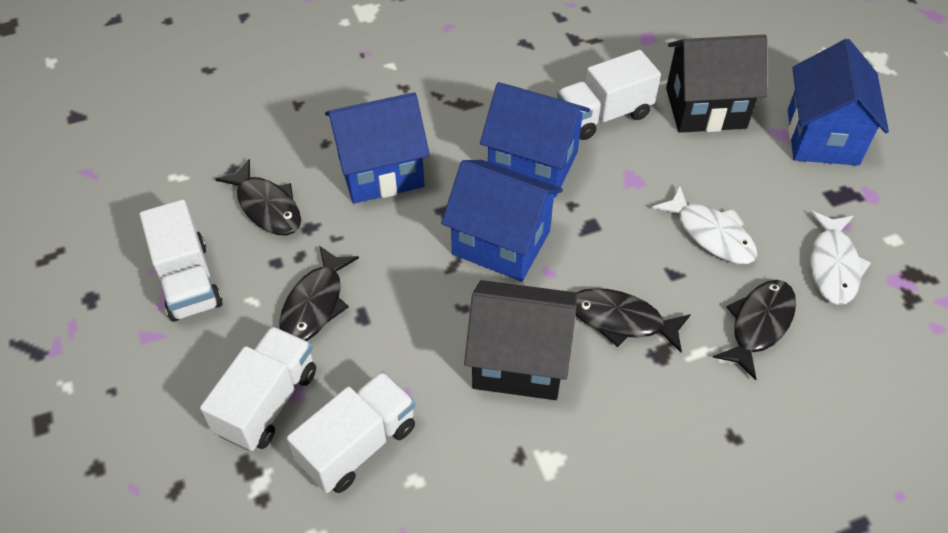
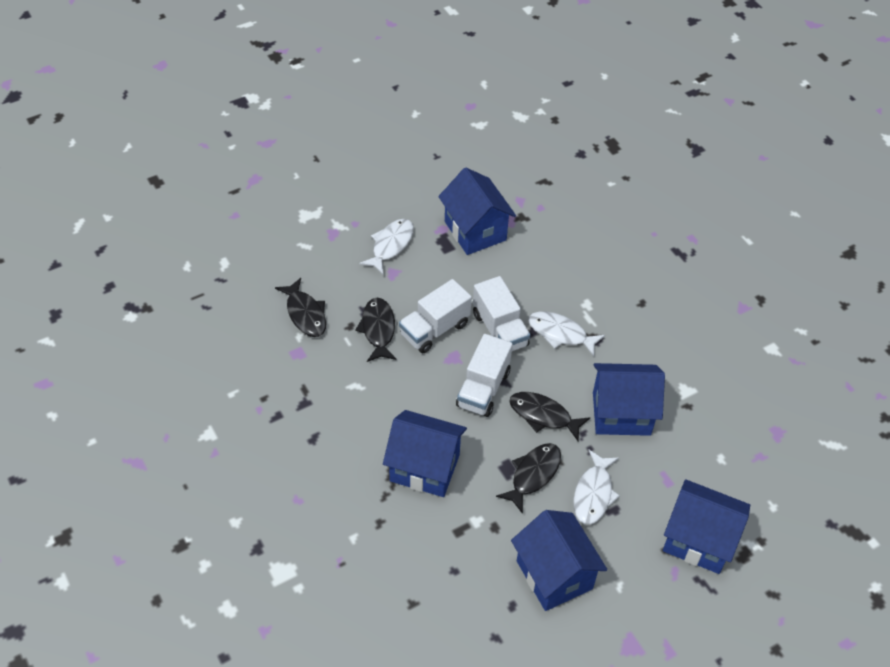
black house: [464,280,577,400] [666,35,767,133] = 2 -> none = 0
blue house: [325,92,430,204] [441,160,563,281] [480,82,590,197] [788,39,889,166] = 4 -> [383,410,467,497] [438,168,516,255] [511,510,607,611] [593,363,665,436] [663,479,750,574] = 5
white fish: [652,186,757,264] [810,211,871,305] = 2 -> [359,219,414,274] [528,311,605,357] [574,450,620,525] = 3
white truck: [140,199,223,322] [200,326,316,451] [287,371,415,493] [557,50,661,140] = 4 -> [399,279,472,353] [456,334,513,417] [473,276,530,351] = 3

